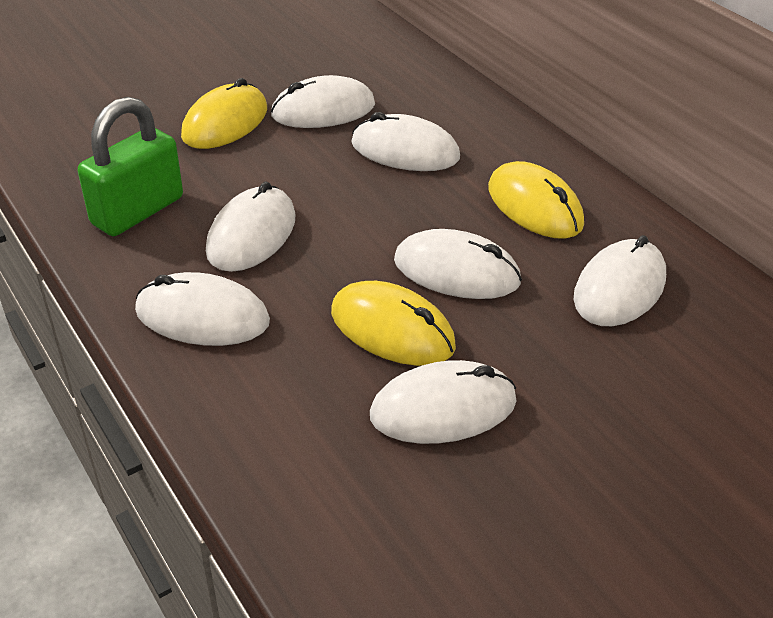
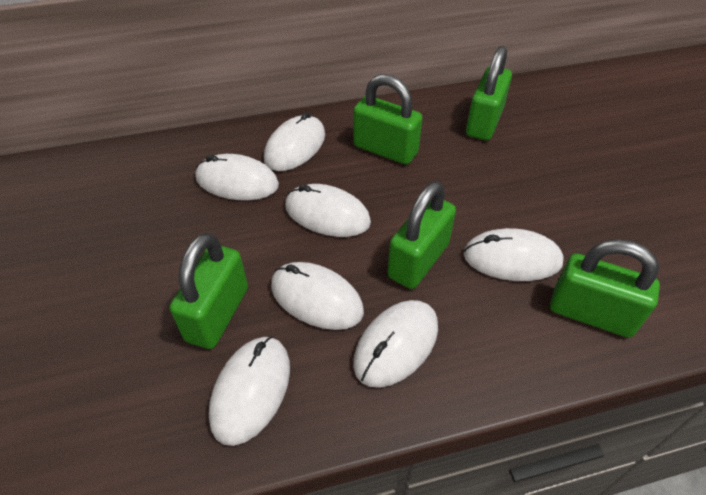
green padlock: [78,97,183,236] = 1 -> [170,233,248,349] [353,74,423,165] [388,181,456,289] [466,46,512,140] [550,239,660,338] = 5
yellow mouse: [181,78,267,149] [331,281,456,366] [488,161,584,239] = 3 -> none = 0

